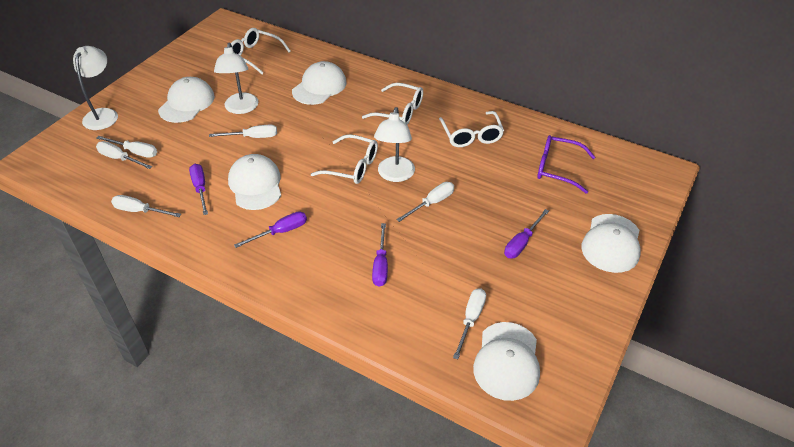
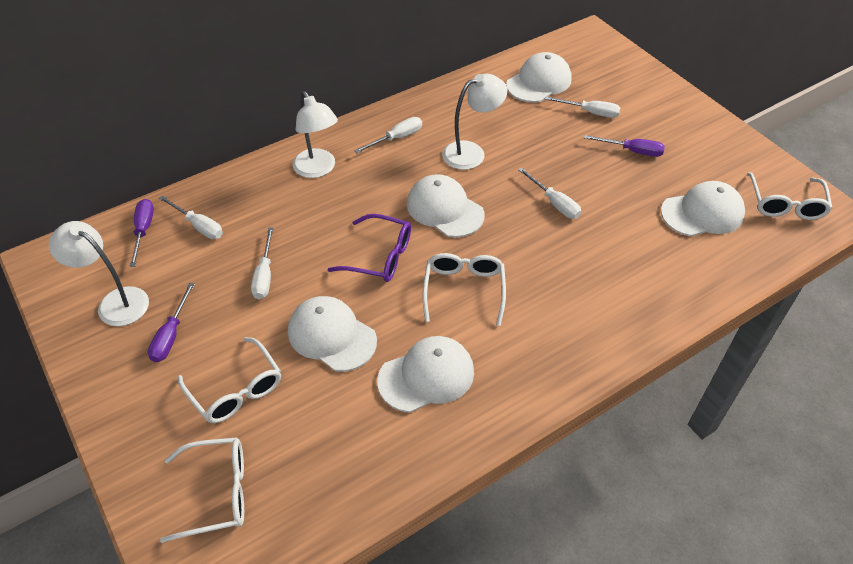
purple screwdriver: [189,164,208,215] [234,211,307,248] [372,223,388,287] [504,209,549,259] = 4 -> [130,199,154,267] [148,283,195,362] [584,135,665,157] = 3
white screwdriver: [96,136,157,158] [96,141,152,169] [111,195,181,217] [209,125,277,138] [396,182,454,222] [453,288,486,359] = 6 -> [159,195,223,239] [251,227,273,300] [354,117,422,153] [518,168,581,219] [545,96,620,118] = 5

